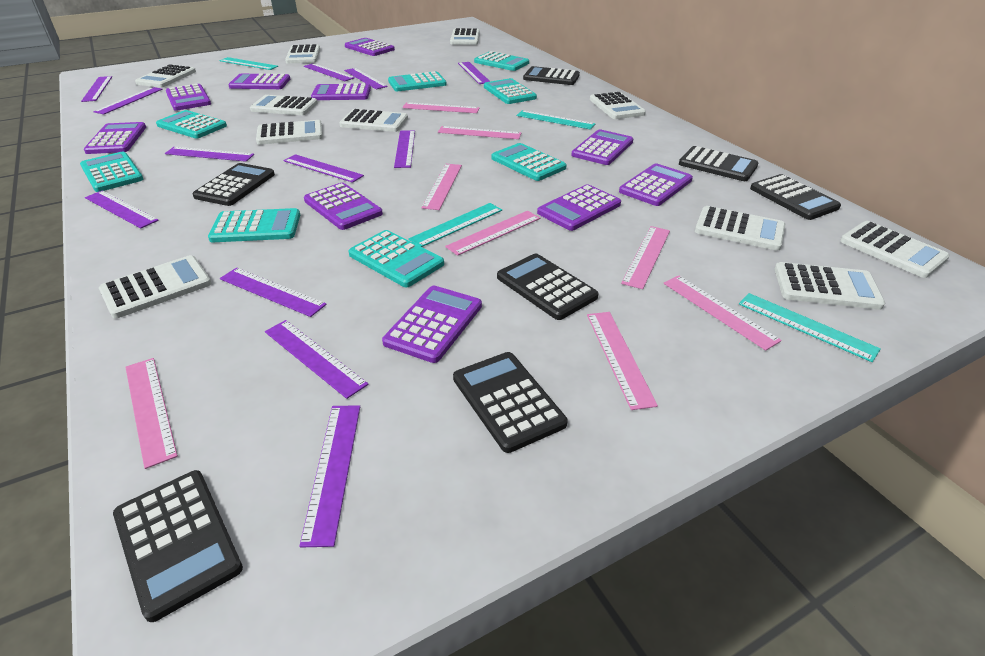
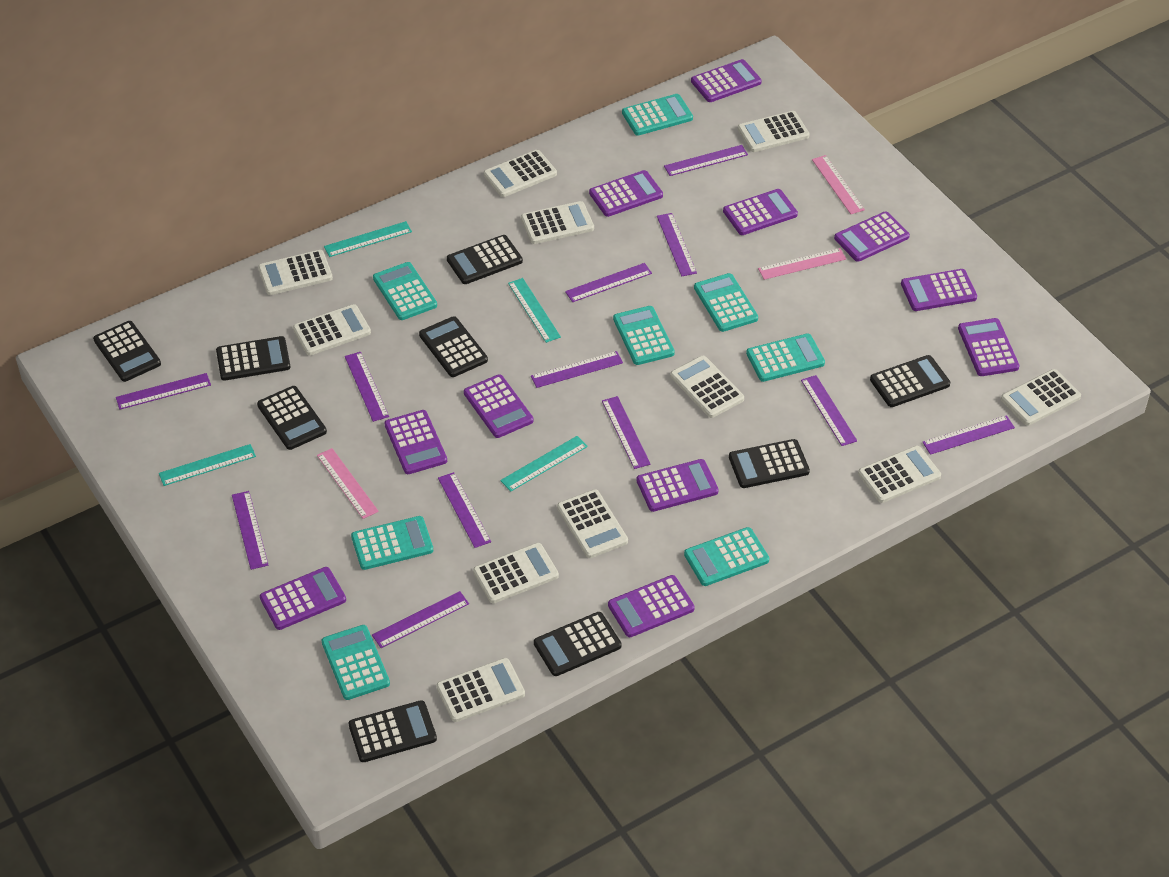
black calculator: [113,470,243,622] [193,163,275,206] [453,352,568,453] [497,254,599,320] [523,66,580,85] [679,146,759,181] [750,174,841,220] = 7 -> [93,321,161,382] [216,336,291,381] [257,386,327,450] [349,700,437,762] [419,316,488,377] [447,235,523,284] [534,612,621,676] [729,439,810,488] [870,355,950,407] = 9
pink ruler: [125,358,178,469] [402,102,480,113] [421,164,462,210] [438,126,521,139] [445,211,540,256] [587,312,658,410] [621,226,670,289] [664,275,782,351] = 8 -> [317,448,379,519] [758,248,846,280] [812,155,865,214] = 3
purple calculator: [84,122,146,154] [166,84,211,111] [228,73,290,89] [304,183,383,230] [311,83,371,100] [345,38,395,56] [382,286,482,363] [537,184,621,231] [571,129,633,165] [619,163,693,206] = 10 -> [260,567,346,630] [384,410,447,474] [464,374,533,438] [589,170,663,217] [608,575,695,637] [637,459,719,512] [691,59,762,102] [723,189,798,235] [834,211,910,262] [901,269,977,311] [958,318,1019,376] = 11

